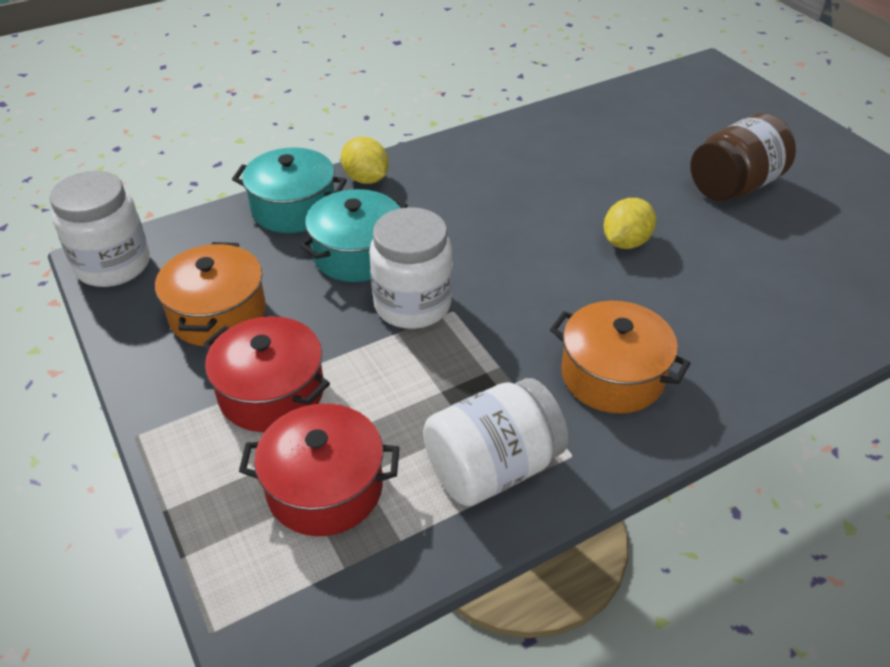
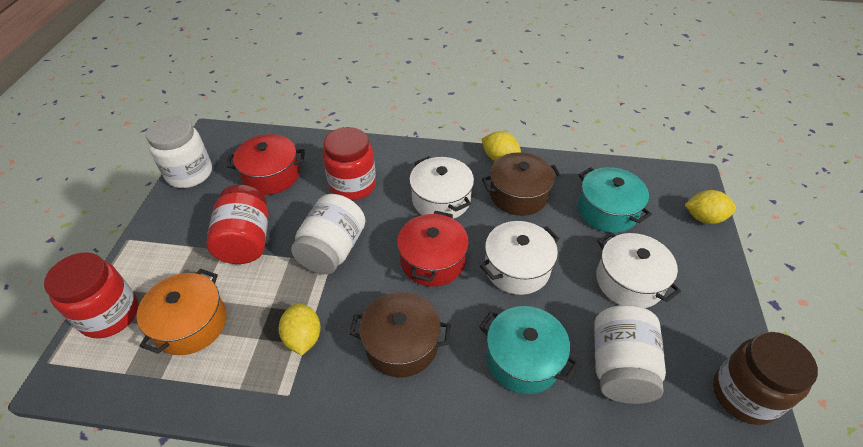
brown pot: none = 0 -> [350,292,451,377] [482,152,562,216] = 2
orange pot: [155,242,266,346] [550,301,691,414] = 2 -> [137,269,227,355] = 1
red jar: none = 0 -> [44,252,138,339] [206,185,268,264] [323,127,376,200] = 3
white pot: none = 0 -> [409,156,474,219] [480,221,560,295] [596,232,681,308] = 3
yellow lemon: [341,137,389,184] [603,198,656,249] = 2 -> [278,303,321,355] [481,131,521,161] [685,190,736,224] = 3

